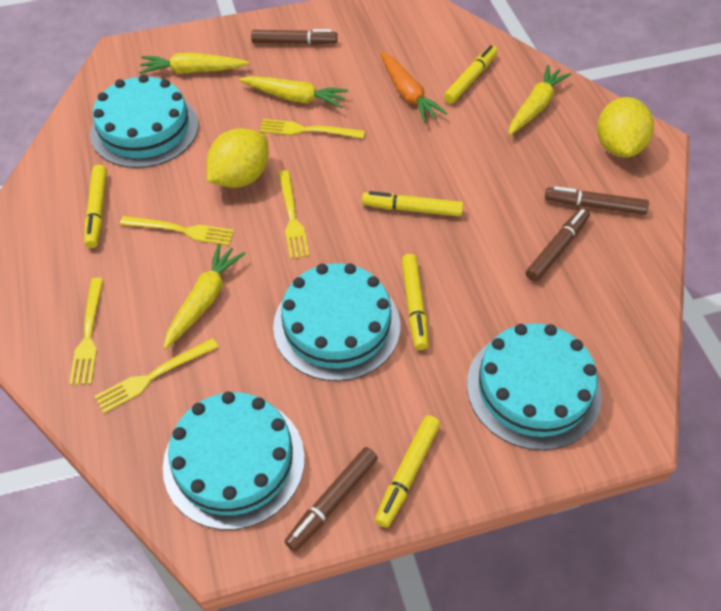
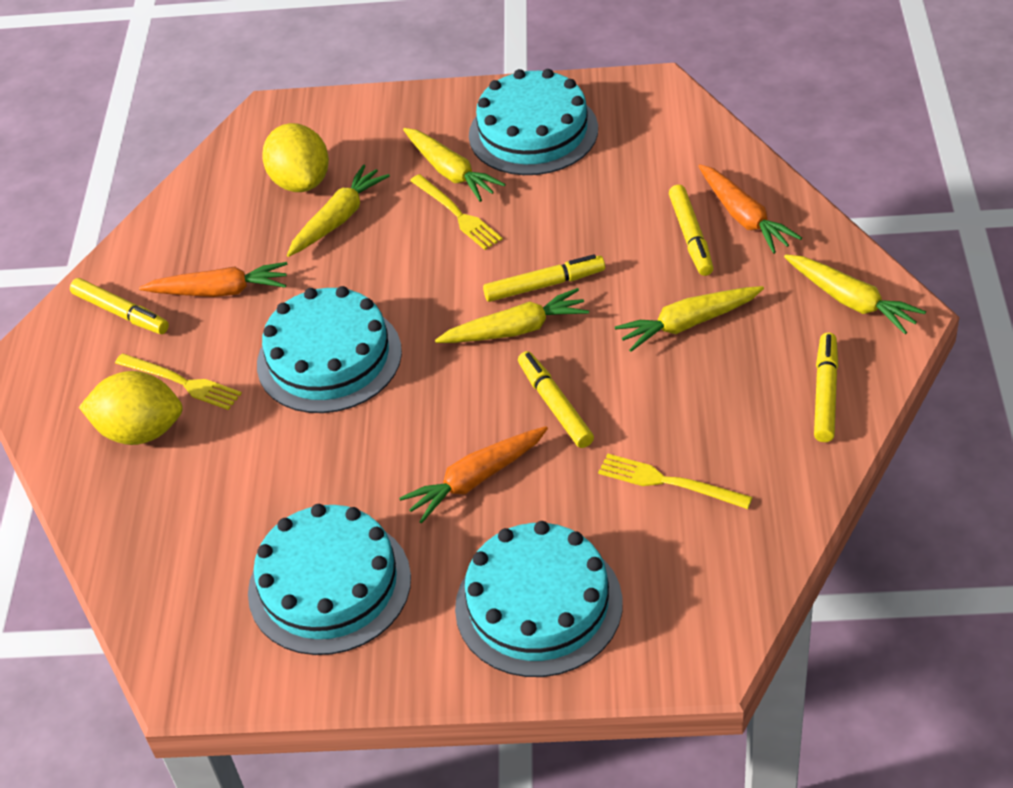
brown marker: [251,29,338,45] [284,447,378,552] [526,208,590,282] [545,186,649,215] = 4 -> none = 0
orange carrot: [380,52,447,123] = 1 -> [139,262,287,297] [399,426,548,523] [698,164,802,254] = 3
yellow carrot: [139,53,249,74] [163,243,246,349] [239,76,348,108] [509,65,571,135] = 4 -> [287,164,390,257] [403,128,505,202] [435,288,589,343] [615,286,764,352] [784,254,926,334] = 5
yellow fork: [69,278,103,385] [94,338,218,413] [120,216,234,246] [260,119,365,139] [279,170,309,259] = 5 -> [115,353,242,410] [410,174,503,250] [598,454,753,509] = 3

